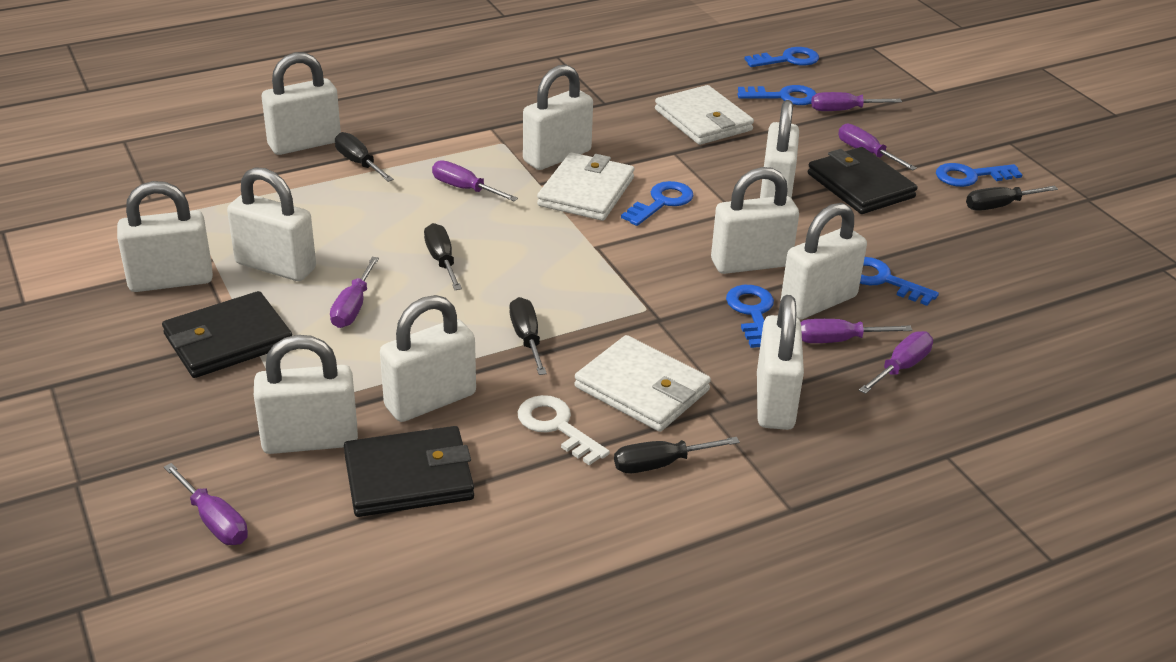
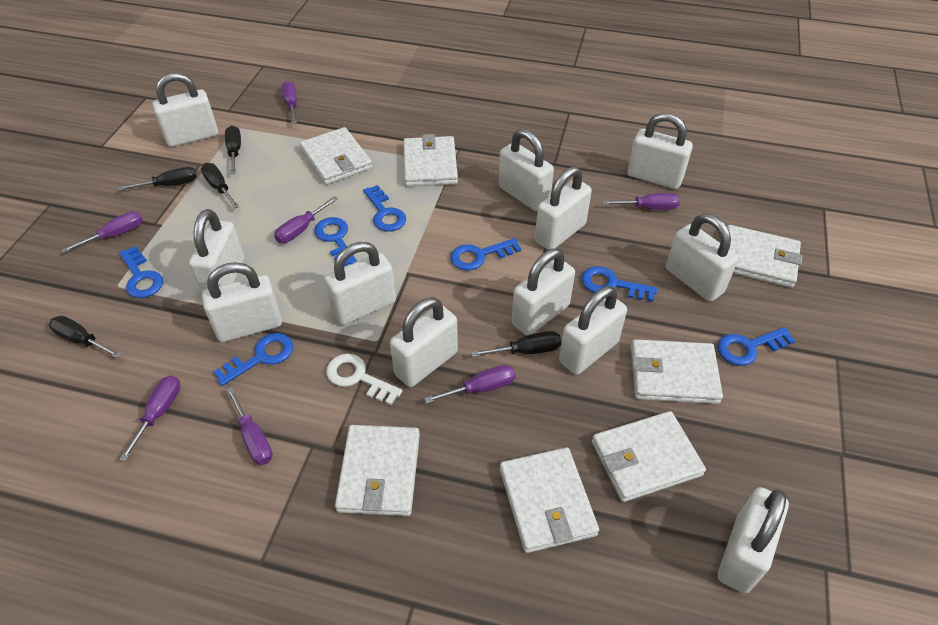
black wallet: [162,291,292,378] [344,426,474,517] [808,147,918,214] = 3 -> none = 0
blue key: [621,181,694,226] [726,285,774,348] [737,85,817,105] [745,47,819,67] [860,257,939,306] [936,163,1023,187] = 6 -> [119,246,163,298] [213,333,293,386] [314,217,357,266] [363,185,406,232] [450,238,521,271] [582,266,657,302] [718,327,795,366] = 7
white padlock: [117,181,213,292] [227,167,316,281] [254,335,358,454] [262,52,341,155] [380,295,476,422] [523,65,593,170] [711,167,799,274] [757,295,804,430] [760,100,799,198] [780,203,867,319] = 10 -> [152,73,218,147] [189,209,244,294] [202,262,282,342] [324,242,396,325] [390,297,458,387] [499,129,554,211] [512,248,575,335] [535,166,592,250] [559,286,627,375] [627,113,693,189] [666,213,738,302] [718,487,789,593] = 12
white wallet: [537,152,634,221] [574,335,711,432] [655,85,754,145] = 3 -> [300,127,372,185] [335,425,420,516] [403,134,458,187] [500,447,599,553] [592,411,706,502] [631,339,723,404] [727,225,803,288] = 7

